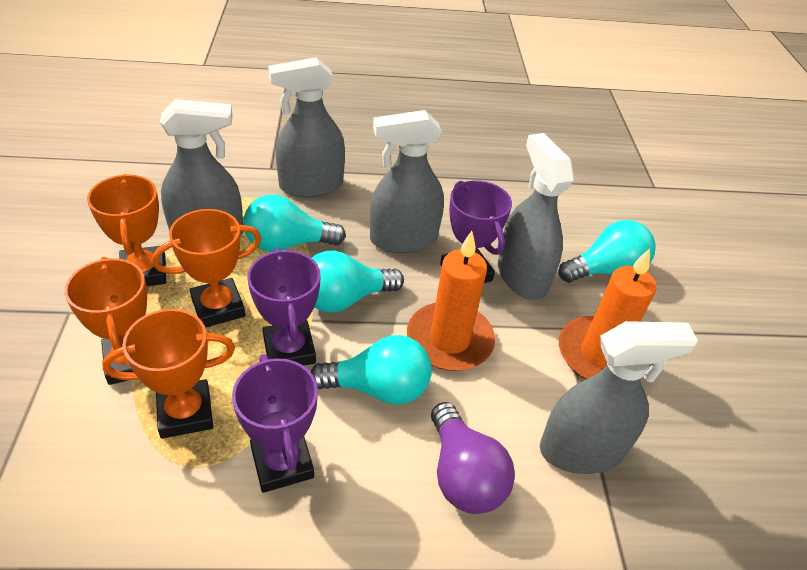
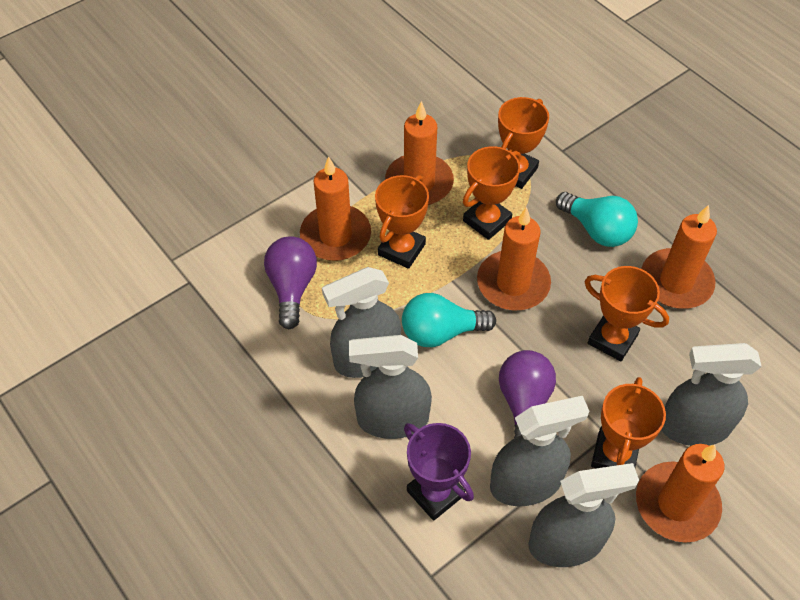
orange candle: [407,231,495,371] [559,248,656,380] = 2 -> [300,157,371,261] [385,101,454,205] [477,207,551,310] [636,444,724,543] [641,205,717,309] = 5
orange trophy: [64,257,147,385] [87,174,166,286] [102,309,235,439] [152,209,262,328] = 4 -> [375,175,429,269] [463,146,521,240] [498,97,549,189] [584,266,669,361] [591,377,666,468] = 5
purple light bulb: [431,402,515,514] = 1 -> [264,236,317,329] [499,350,556,438] = 2
purple trophy: [232,354,318,493] [247,248,321,366] [440,181,512,283] = 3 -> [404,423,474,521] = 1
turquoise light bulb: [243,194,346,252] [310,335,432,405] [312,251,404,312] [558,220,656,283] = 4 -> [402,293,496,347] [556,192,638,247] = 2

